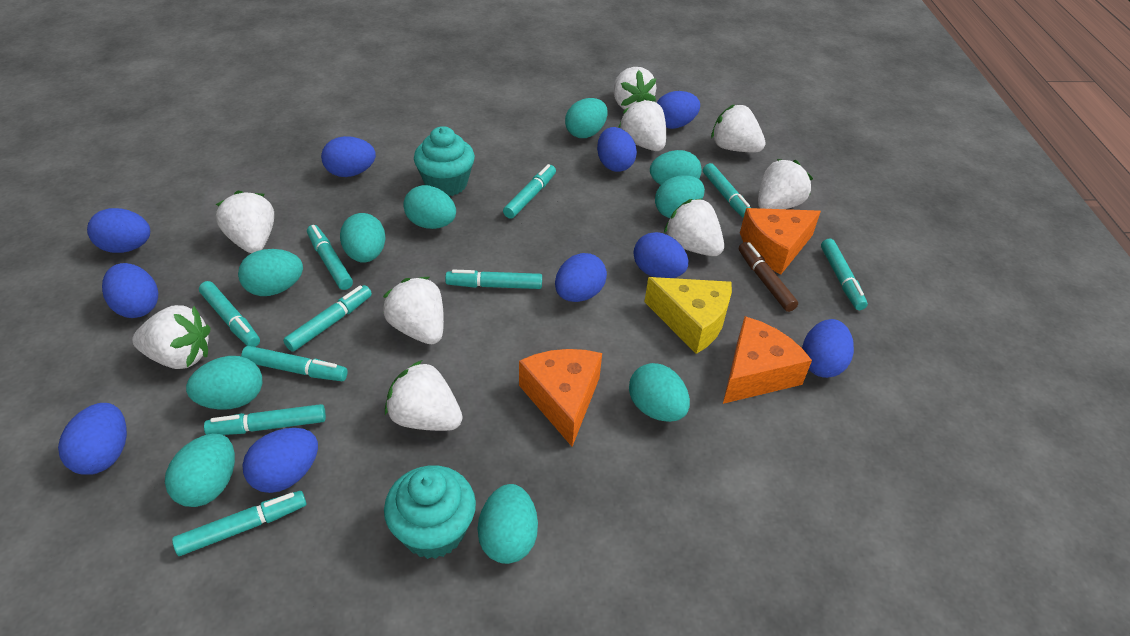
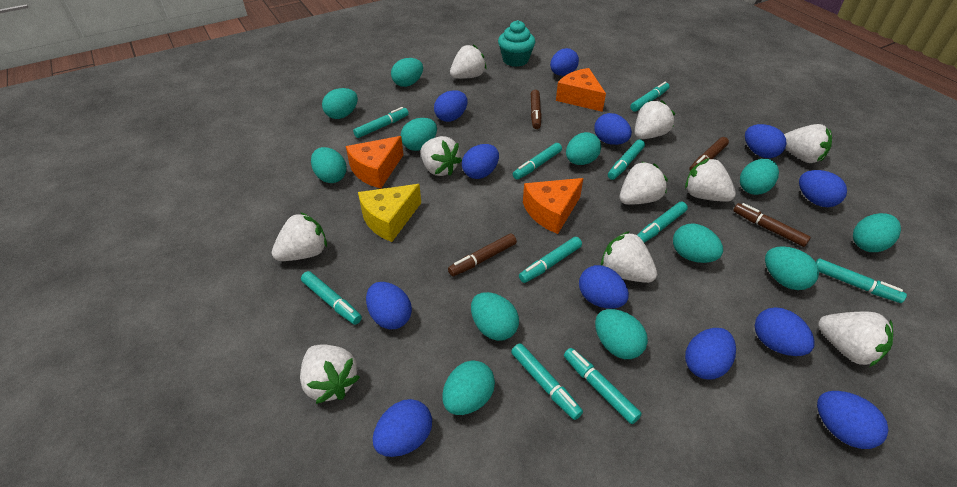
blue egg: [58,403,127,475] [87,208,150,253] [102,263,158,318] [242,428,318,493] [321,136,376,177] [555,253,607,302] [597,127,637,172] [634,232,688,278] [657,91,700,129] [802,319,854,378] = 10 -> [366,282,412,329] [373,399,432,457] [434,90,468,122] [462,144,499,179] [550,48,579,76] [579,265,629,309] [594,113,632,145] [685,328,736,380] [745,124,787,158] [755,307,815,356] [799,170,847,207] [817,391,888,449] = 12
brown marker: [739,242,798,312] = 1 -> [448,234,517,276] [531,90,542,129] [689,137,729,171] [733,203,811,247] = 4
turquoise cupcake: [384,465,476,559] [414,126,475,196] = 2 -> [498,20,535,67] = 1
turquoise egg: [165,434,235,507] [186,356,262,410] [238,249,303,296] [340,213,385,263] [403,185,456,229] [478,484,538,564] [565,98,608,138] [629,363,690,422] [650,150,702,185] [655,175,705,218] = 10 -> [311,147,347,183] [322,88,358,119] [391,58,423,87] [401,118,437,151] [442,361,495,415] [471,292,519,341] [566,132,601,165] [595,309,648,359] [673,223,723,263] [740,159,779,195] [765,246,819,290] [853,213,901,252] = 12
white strawberry: [132,305,211,369] [216,191,274,253] [383,277,444,344] [385,360,463,431] [613,67,656,110] [618,98,666,151] [664,198,724,256] [711,104,766,152] [758,159,813,209] = 9 -> [272,212,327,261] [300,344,360,404] [421,136,462,176] [450,44,487,79] [601,231,657,283] [620,161,668,205] [635,100,675,139] [685,158,736,202] [784,124,832,163] [818,312,893,367] = 10

